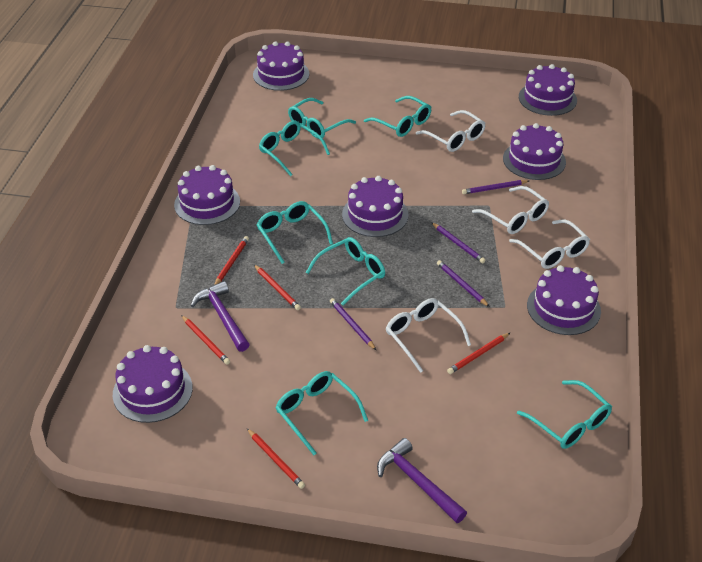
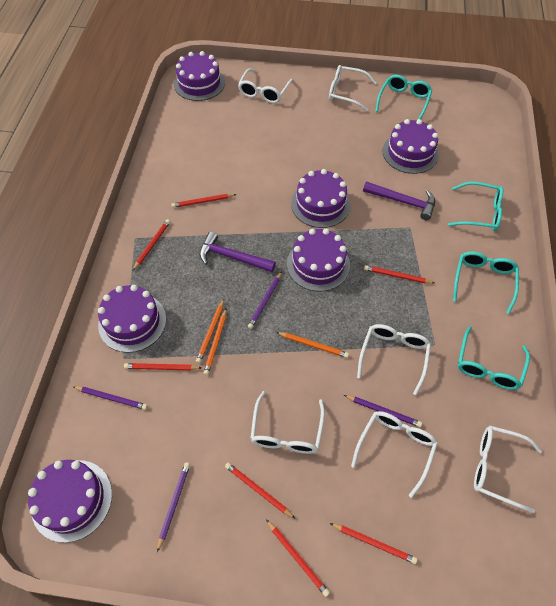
orange pencil: none = 0 -> [196,299,224,363] [203,309,227,375] [276,332,349,358] = 3
purple cake: [113,345,193,423] [174,165,240,225] [253,41,309,91] [342,176,408,237] [503,123,566,180] [519,64,577,116] [527,265,601,335] = 7 -> [28,460,112,543] [98,285,166,353] [174,51,225,101] [287,229,350,291] [291,169,350,228] [382,119,439,174] = 6
red pencil: [181,315,230,365] [214,236,249,285] [247,428,305,489] [254,265,301,310] [447,333,510,374] = 5 -> [124,363,202,370] [133,219,170,271] [171,194,236,208] [225,463,295,518] [266,520,330,597] [330,523,417,564] [364,265,434,284] = 7
turquoise glasses: [257,201,333,264] [259,121,330,176] [276,371,368,455] [288,98,356,139] [306,237,385,305] [364,96,431,137] [517,380,612,449] = 7 -> [375,75,432,119] [448,181,503,231] [453,251,519,314] [458,326,530,390] = 4
white glasses: [386,298,471,373] [416,110,486,152] [472,186,549,234] [509,220,590,269] = 4 -> [238,68,294,103] [250,391,325,454] [329,65,377,111] [351,411,438,498] [357,324,431,395] [474,426,542,513] = 6

